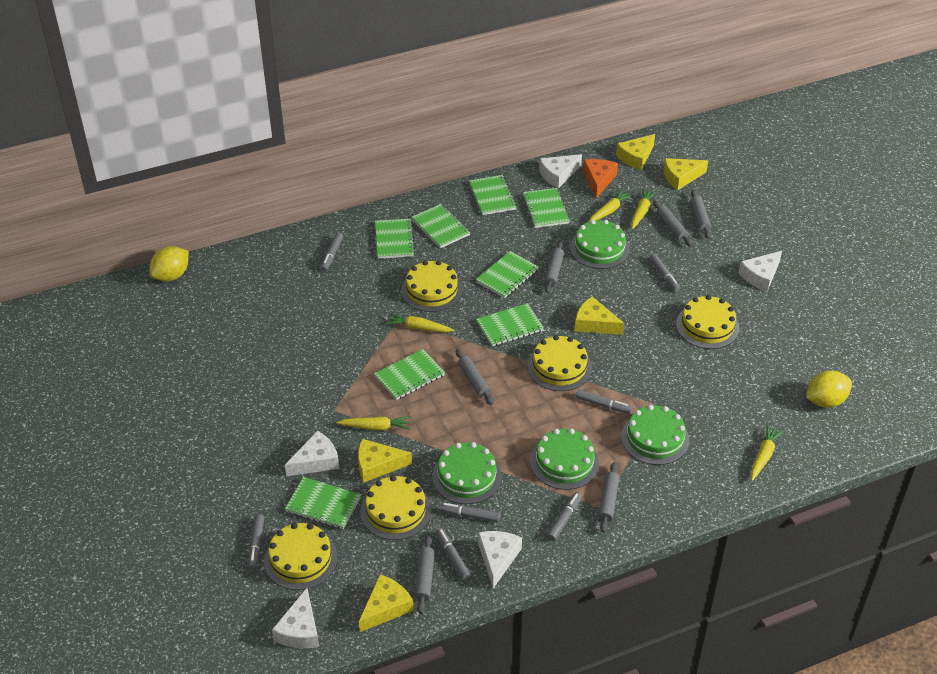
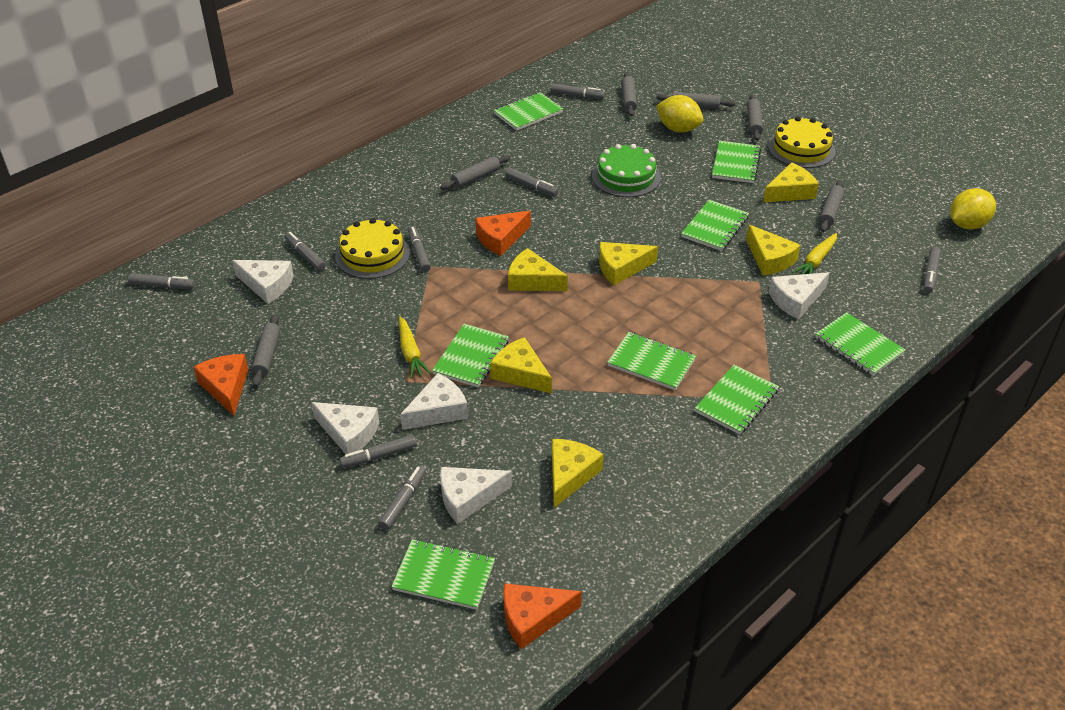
green cake: [432,442,502,504] [530,429,599,490] [570,220,629,269] [621,405,689,465] = 4 -> [592,144,661,197] = 1
grey marker: [248,514,265,570] [321,233,343,272] [435,528,471,580] [439,503,500,522] [547,492,582,541] [576,389,632,414] [649,254,680,292] = 7 -> [128,273,195,289] [285,232,326,271] [339,435,417,468] [378,465,426,530] [408,227,431,272] [505,168,559,196] [551,84,605,99] [924,247,941,293] = 8
orange cheese: [583,159,618,198] = 1 -> [193,354,248,416] [475,211,531,256] [504,583,582,649] = 3
yellow cake: [264,523,338,590] [360,475,431,540] [401,260,463,312] [527,335,592,391] [676,295,739,349] = 5 -> [335,218,410,279] [768,116,836,168] = 2
yellow carrot: [336,416,411,430] [385,313,454,332] [589,190,633,222] [631,188,657,230] [751,425,783,481] = 5 -> [399,317,431,379] [792,233,837,275] = 2
yellow cheese: [358,439,412,483] [359,575,414,632] [575,297,625,335] [616,134,655,170] [663,158,708,191] = 5 -> [490,337,552,394] [508,248,568,291] [552,439,604,508] [599,242,658,285] [746,225,801,275] [763,162,819,203] = 6

